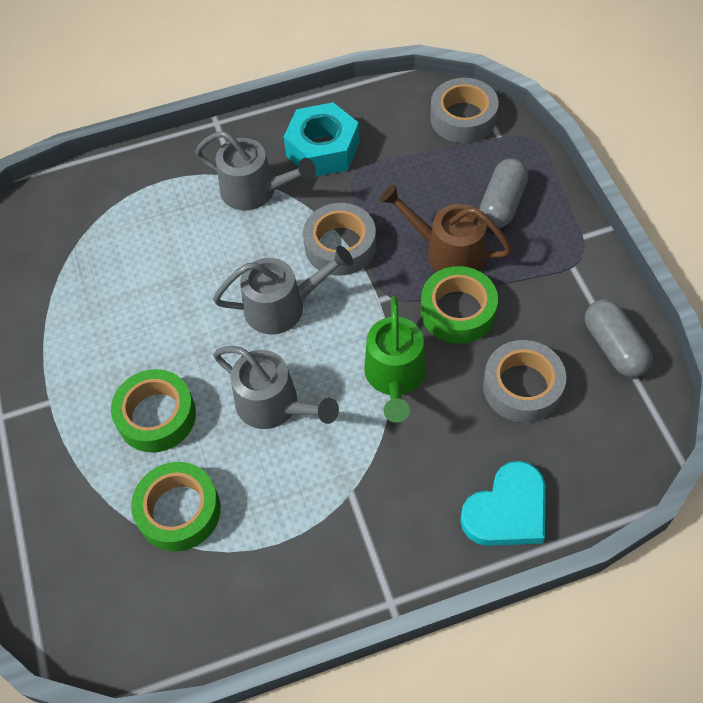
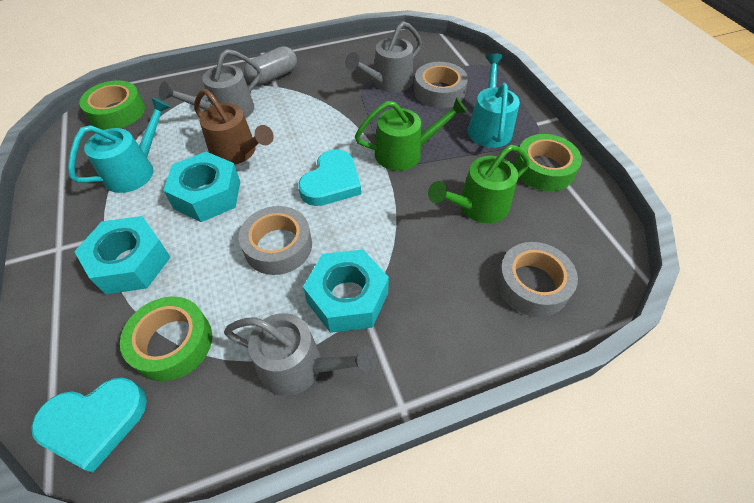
green watering can: [364,296,426,423] = 1 -> [355,97,468,171] [428,145,530,223] = 2
grey capsule: [479,158,529,228] [585,299,653,377] = 2 -> [244,46,297,86] = 1
turquoise heart: [460,461,546,546] = 1 -> [31,378,147,473] [298,149,361,206] = 2
turquoise nut: [284,102,360,177] = 1 -> [74,216,171,295] [163,152,240,222] [303,250,389,333] = 3
turquoise watering can: none = 0 -> [68,97,171,193] [468,53,520,148] = 2

